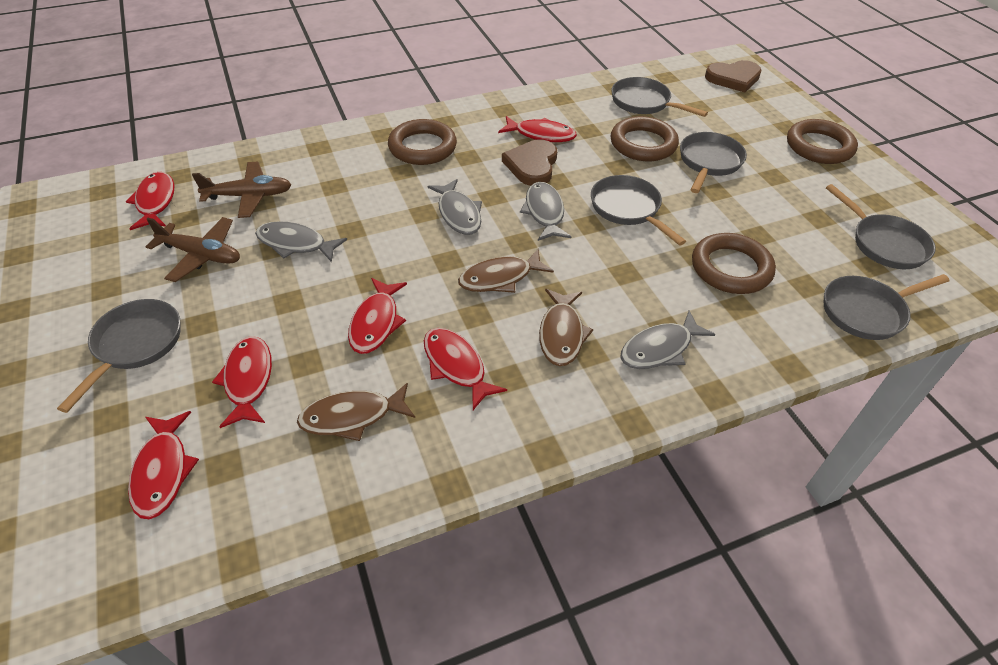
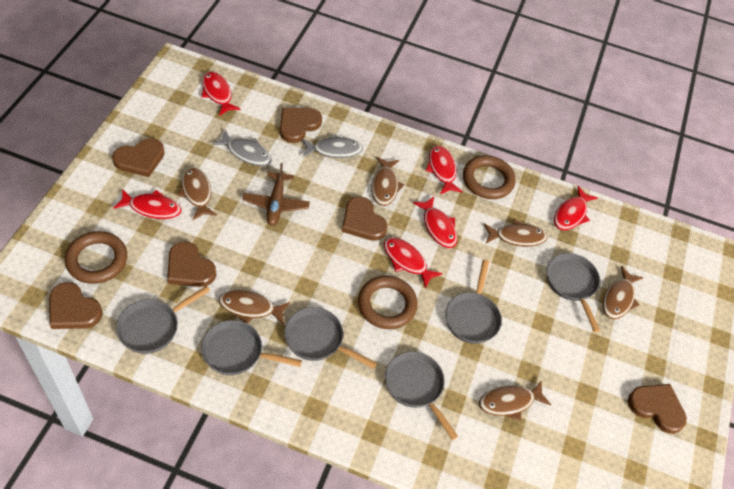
brown fish: [297,383,415,441] [458,249,554,293] [539,289,593,366] = 3 -> [178,167,217,220] [219,290,290,325] [372,157,404,206] [479,380,551,421] [484,219,548,247] [603,266,644,319] = 6
brown heart: [502,140,557,186] [705,60,762,92] = 2 -> [49,282,103,329] [112,138,165,177] [167,241,216,287] [280,108,322,143] [342,196,387,241] [628,384,687,434] = 6
brown plane: [146,217,240,282] [192,162,292,218] = 2 -> [242,163,310,226] = 1
brown ring: [388,119,457,165] [611,116,679,161] [692,233,776,294] [787,119,858,164] = 4 -> [65,231,127,284] [358,276,418,329] [463,155,515,199] = 3
grey fish: [255,221,347,262] [428,179,482,235] [520,182,571,241] [620,311,716,369] = 4 -> [212,130,272,166] [302,134,363,158] = 2

